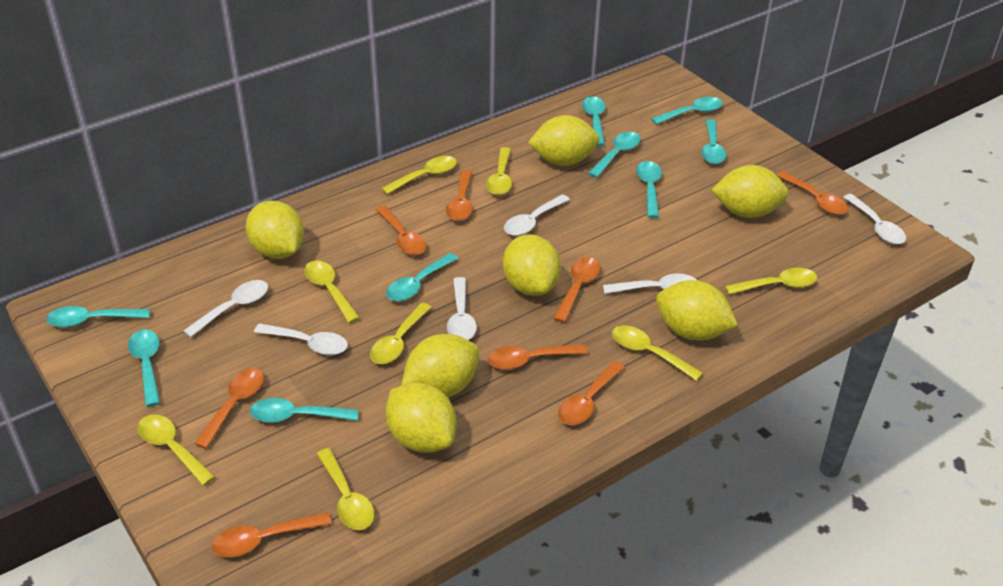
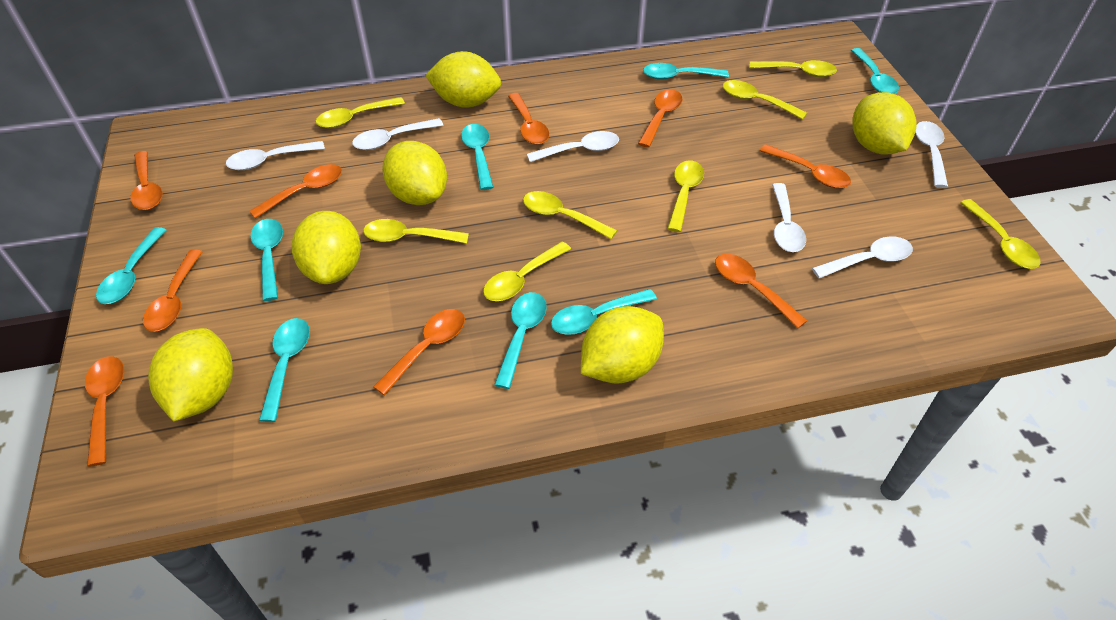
orange spoon: [195,368,264,449] [212,512,332,557] [375,206,426,255] [446,170,472,221] [488,344,588,370] [553,257,600,323] [558,361,625,425] [777,171,848,215] = 8 -> [85,356,124,467] [130,151,162,210] [143,249,203,332] [249,164,342,219] [373,309,465,395] [508,93,549,145] [638,89,682,148] [715,254,807,329] [760,144,851,188] = 9
turquoise spoon: [46,306,150,328] [128,329,160,407] [250,398,359,423] [386,253,459,301] [582,96,606,146] [588,132,641,178] [636,161,662,218] [651,97,723,125] [701,119,726,164] = 9 -> [96,227,166,304] [250,219,283,301] [259,318,310,422] [461,124,493,190] [494,292,547,389] [551,289,657,335] [643,63,729,80] [851,48,899,94] = 8
yellow lemon: [246,201,304,259] [386,382,456,453] [401,334,479,397] [503,234,561,296] [528,115,600,166] [656,280,738,340] [712,165,788,218] = 7 -> [148,328,233,421] [292,211,361,284] [382,141,447,205] [425,51,501,108] [581,306,664,384] [852,92,917,155] = 6

